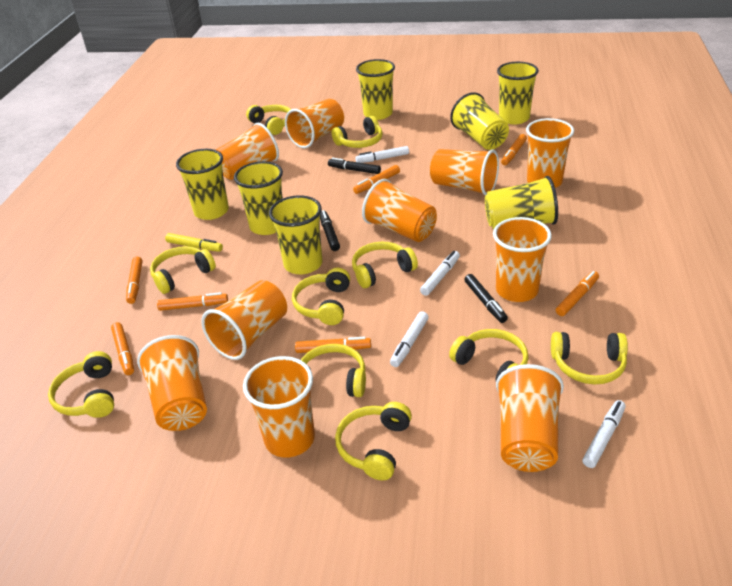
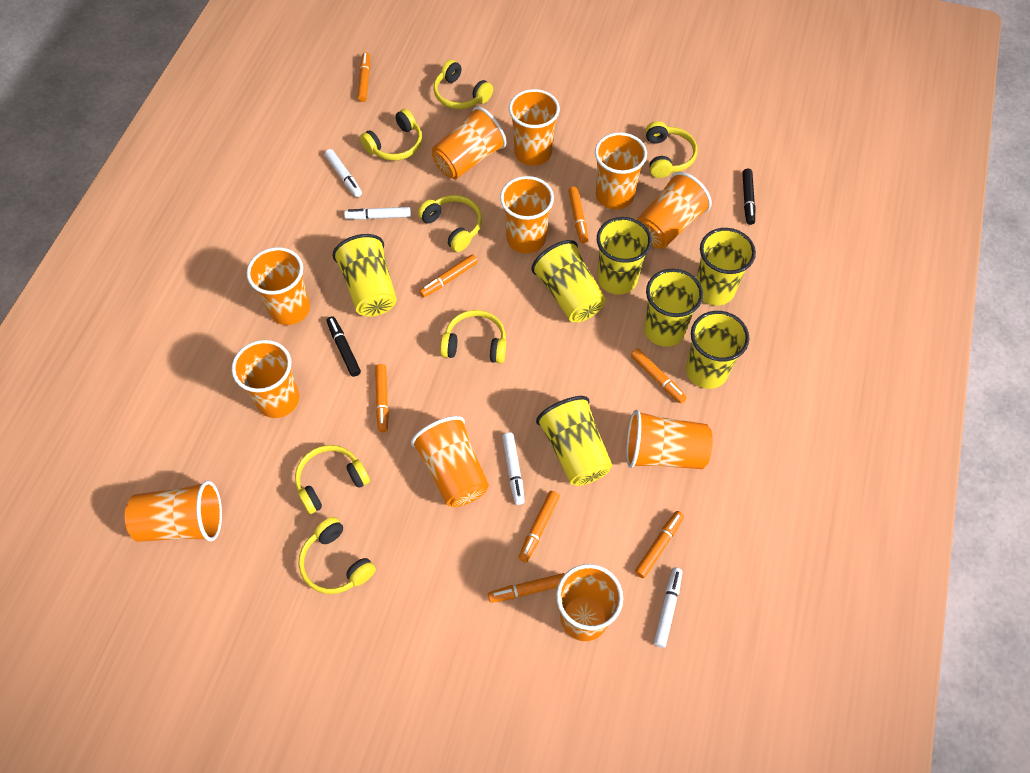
black marker: [320,210,340,251] [328,157,381,174] [464,274,508,323] = 3 -> [327,316,361,377] [742,169,756,225] = 2
orange cup: [137,335,207,431] [201,280,287,360] [216,123,279,180] [243,356,315,458] [285,99,344,148] [362,179,437,242] [430,149,499,195] [493,217,552,302] [496,364,564,472] [526,118,574,188] = 10 -> [125,480,222,542] [232,340,299,418] [247,247,310,325] [411,416,489,507] [432,107,506,179] [500,176,554,254] [509,89,560,166] [556,564,623,641] [595,132,647,209] [626,410,713,469] [637,172,712,249] = 11
orange marker: [111,322,134,375] [126,257,142,304] [157,292,228,311] [295,337,371,353] [353,165,400,194] [501,134,527,165] [556,271,599,316] = 7 -> [358,52,370,102] [375,364,389,432] [419,254,478,298] [488,573,565,603] [518,491,560,563] [568,186,588,243] [631,348,687,403] [635,511,684,578] = 8
yellow headphones: [48,351,114,418] [150,246,216,294] [246,105,291,135] [292,268,350,325] [301,344,366,397] [332,116,383,148] [335,402,412,480] [352,242,418,288] [449,329,528,381] [551,332,628,385] = 10 -> [295,445,370,514] [298,517,376,594] [360,109,422,161] [418,195,482,252] [433,60,493,109] [440,310,506,364] [645,121,697,178] = 7
yellow marker: [165,233,223,252] = 1 -> none = 0

